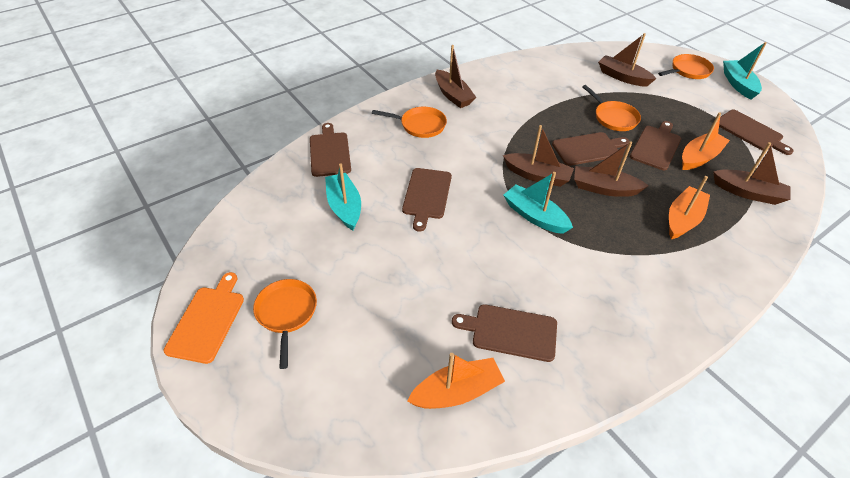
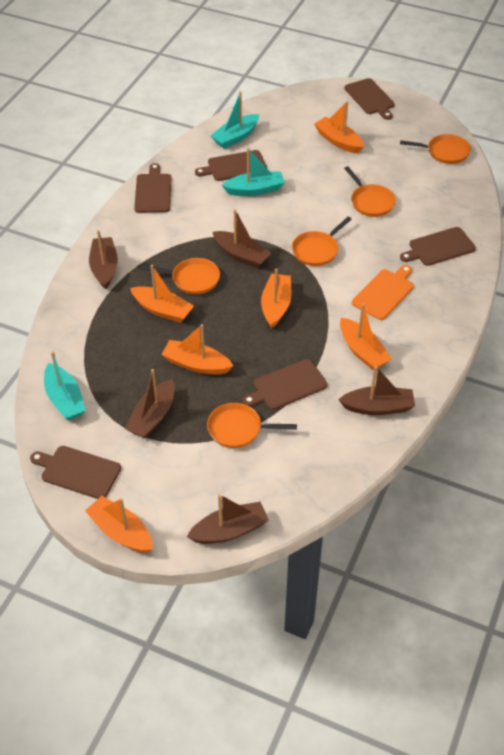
orange boat: [407,353,505,409] [669,176,710,239] [682,112,730,170] = 3 -> [85,496,153,553] [130,265,194,323] [161,324,233,374] [261,268,291,328] [314,101,364,154] [340,304,391,370] = 6
orange pan: [253,279,317,369] [372,107,447,138] [582,85,641,131] [658,54,714,79] = 4 -> [141,258,220,294] [207,403,297,448] [292,217,352,266] [344,166,396,217] [400,134,471,164] = 5

